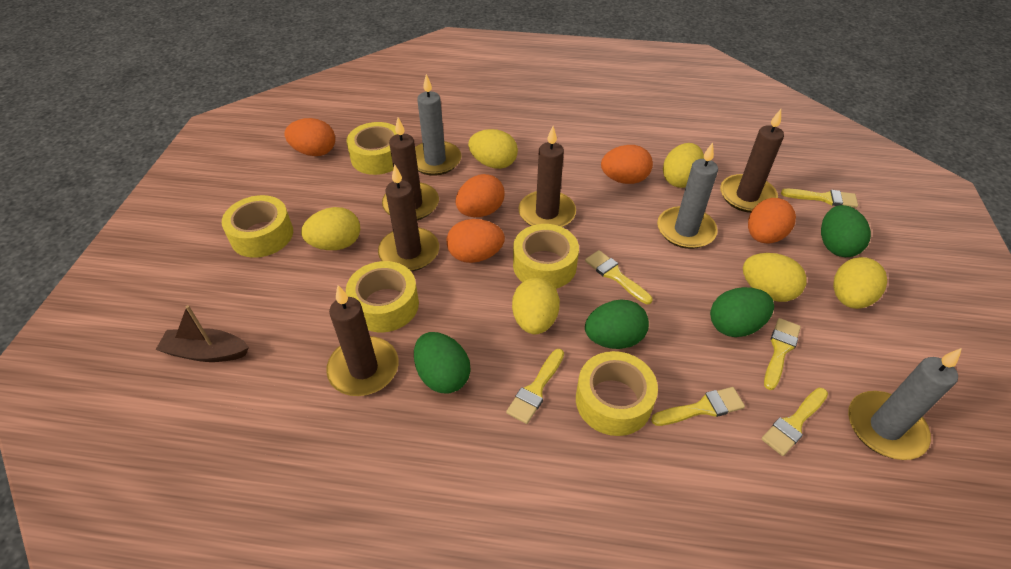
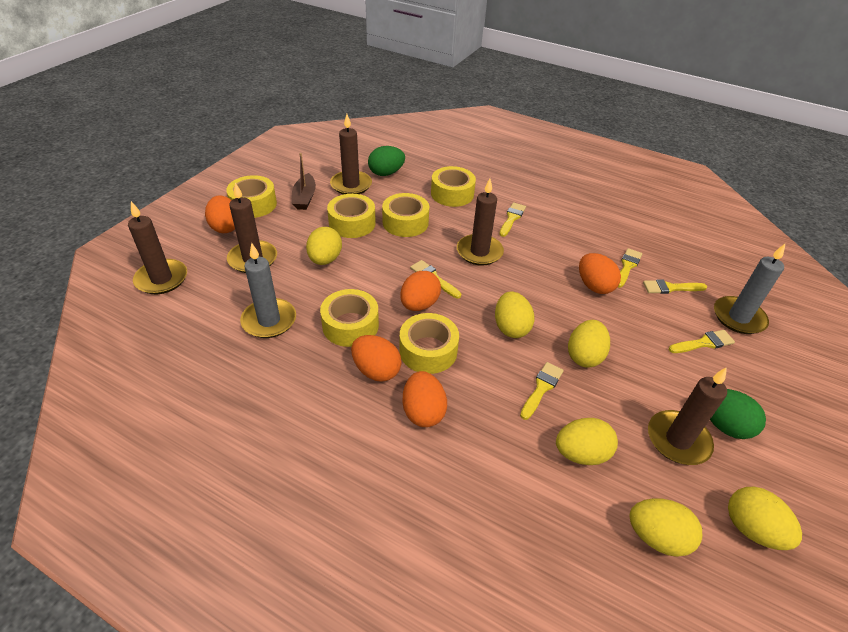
green egg: [414,332,471,394] [585,299,649,349] [710,287,774,337] [821,205,871,257] = 4 -> [368,146,405,176] [710,389,766,439] = 2
grey candle: [415,74,461,176] [657,142,718,249] [848,348,962,460] = 3 -> [240,243,296,338] [714,244,785,334] = 2
yellow tape: [222,195,293,258] [346,122,397,175] [346,261,419,332] [513,224,579,289] [576,351,658,436] = 5 -> [226,175,277,218] [320,289,379,347] [327,194,376,238] [382,193,429,237] [399,313,459,374] [431,166,476,207] = 6

